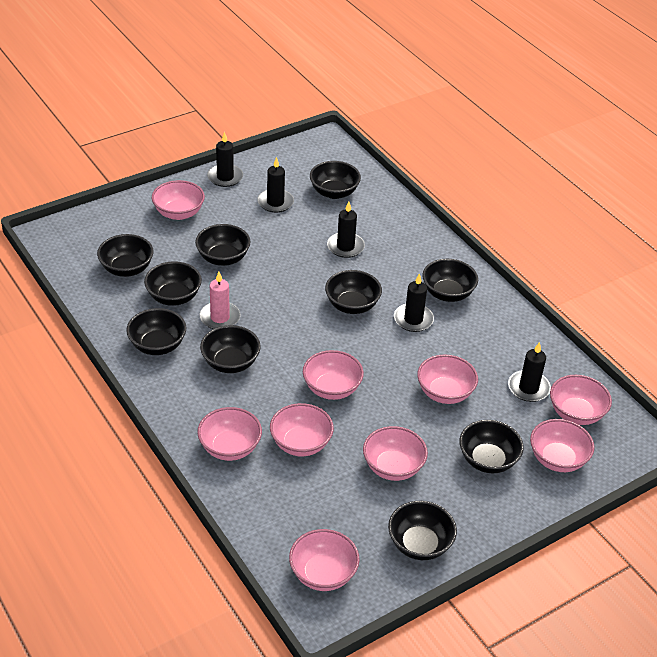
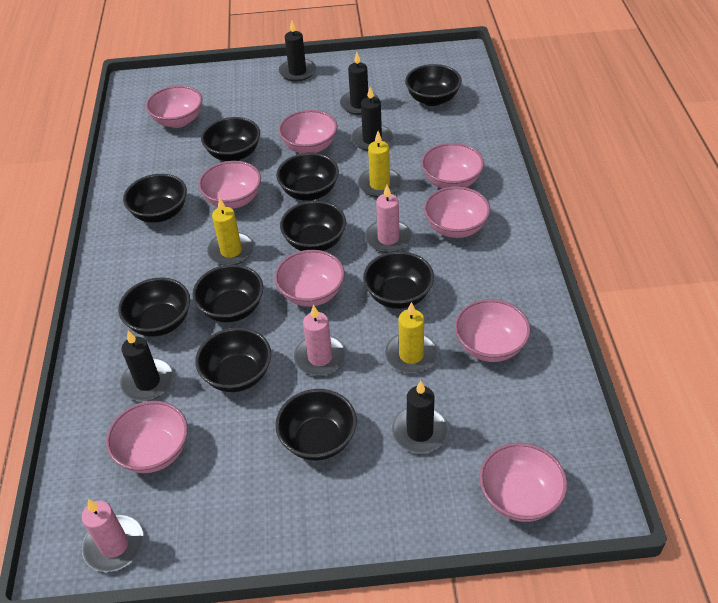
pink candle: [200,272,241,329] = 1 -> [82,499,144,572] [294,305,346,376] [365,185,412,253] = 3
yellow candle: none = 0 -> [207,197,254,265] [358,131,402,197] [385,302,438,374] = 3

